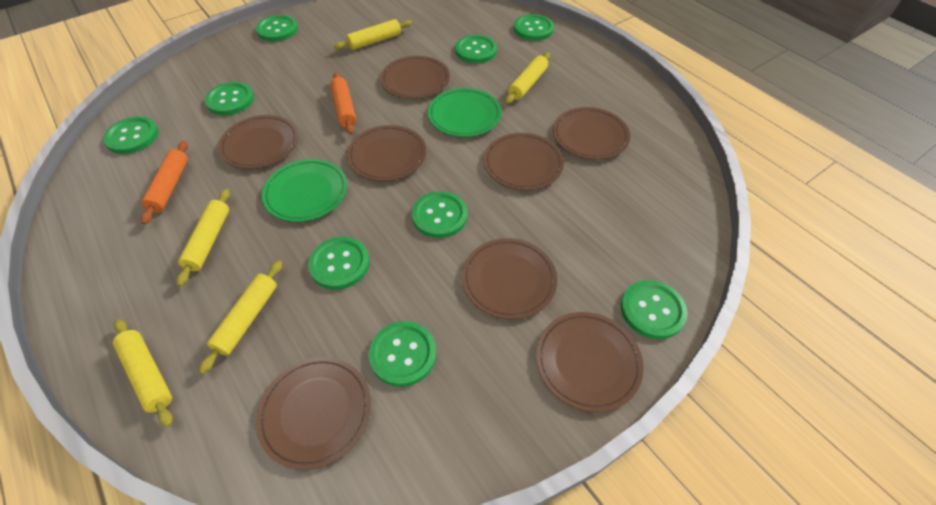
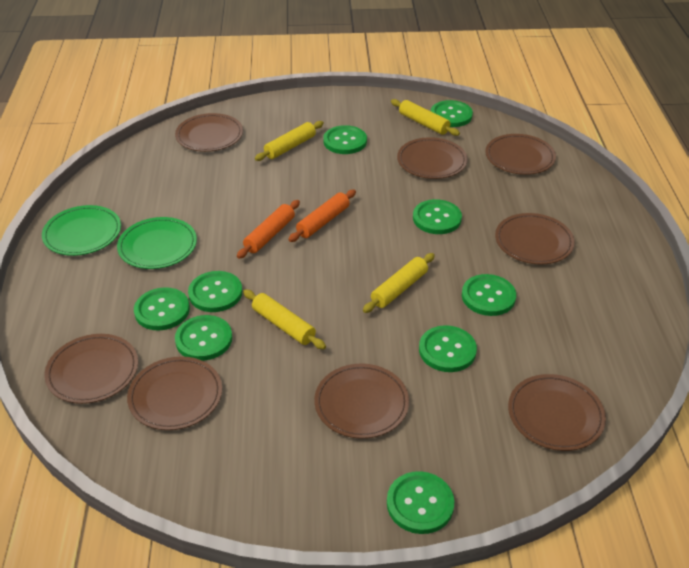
yellow rolling pin: [113,319,173,427] [176,189,230,287] [198,260,282,374] [334,19,412,50] [505,53,550,104] = 5 -> [243,290,326,349] [255,121,324,161] [363,253,435,313] [391,99,460,136] = 4

